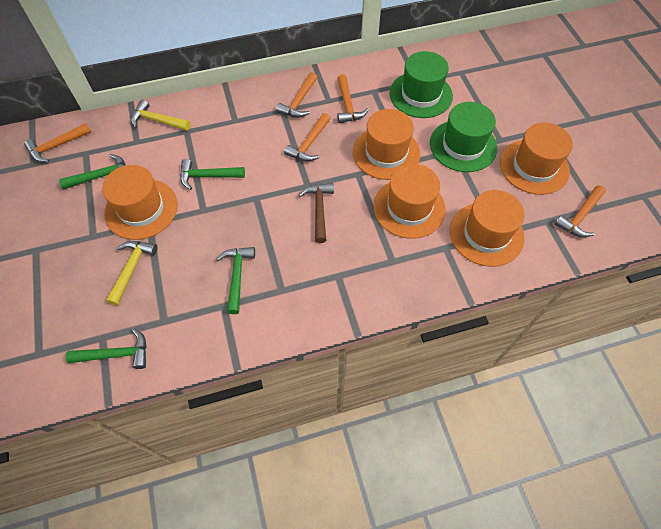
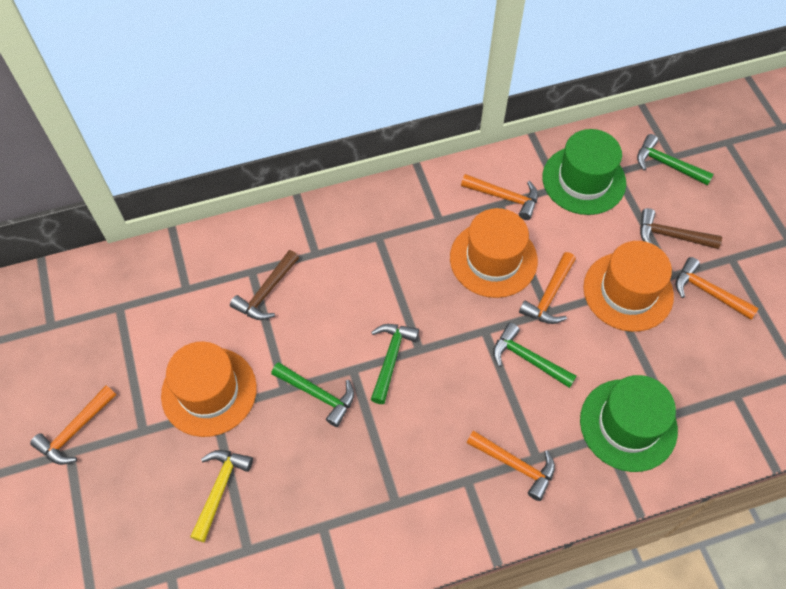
brown hammer: [299,183,334,243] = 1 -> [230,250,299,320] [640,208,722,249] = 2
orange hat: [102,165,178,240] [353,109,420,180] [373,164,446,239] [450,190,525,267] [500,123,573,195] = 5 -> [161,341,257,437] [450,208,538,298] [583,241,674,332] = 3
yellow hammer: [106,241,158,305] [131,99,190,131] = 2 -> [190,450,253,542] = 1

